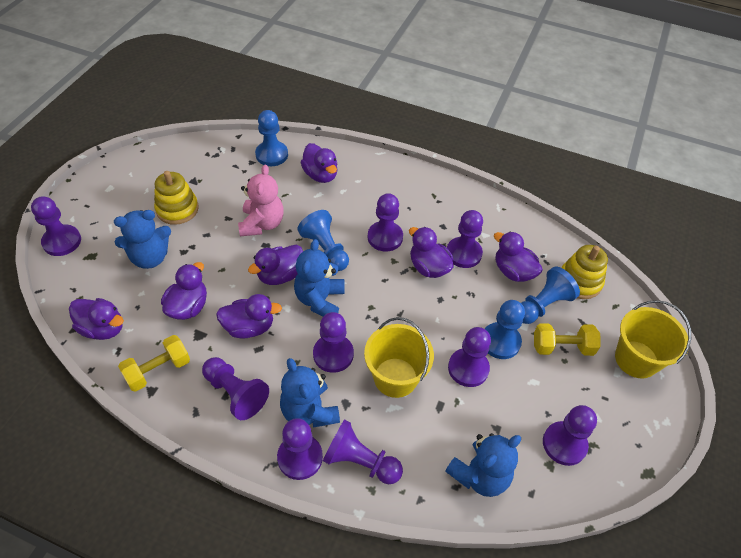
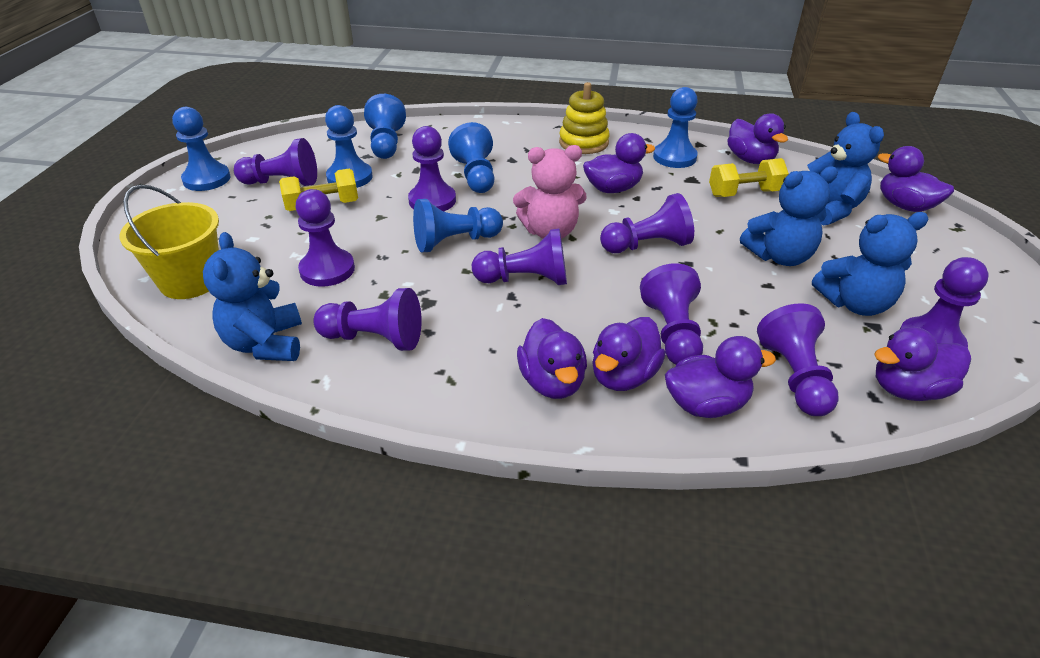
blue pawn: [255,110,288,166] [297,210,349,271] [485,300,525,359] [521,267,580,324] = 4 -> [172,107,231,191] [325,105,373,188] [364,94,406,159] [413,199,503,252] [448,122,494,193] [653,87,698,168] = 6
yellow bucket: [364,317,434,398] [615,300,691,379] = 2 -> [119,184,219,299] = 1
yellow stacking toy: [154,171,199,225] [561,245,608,299] = 2 -> [559,82,610,154] = 1

